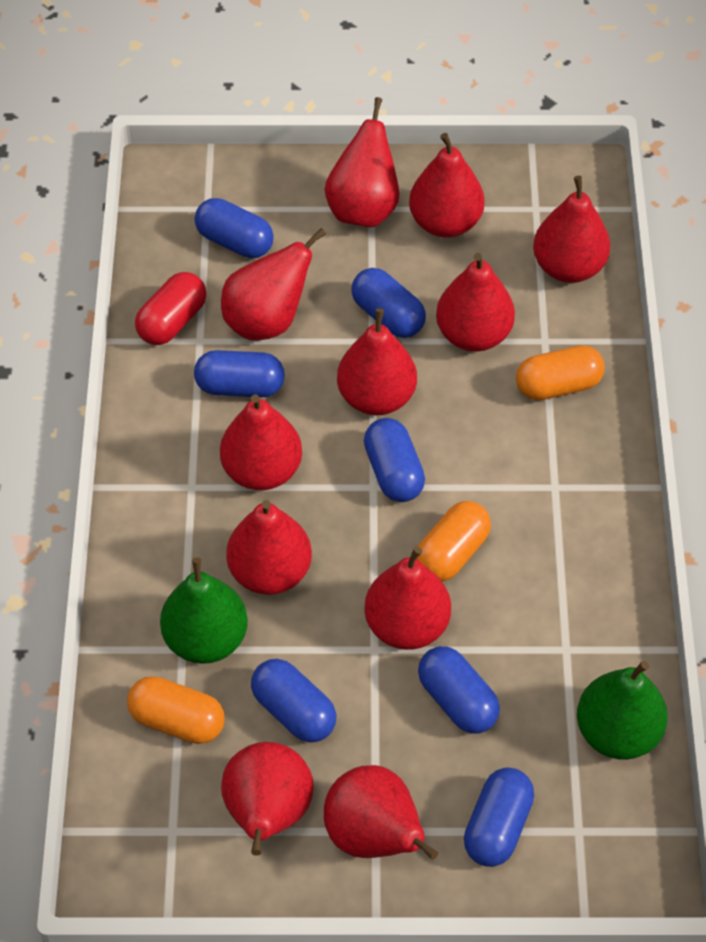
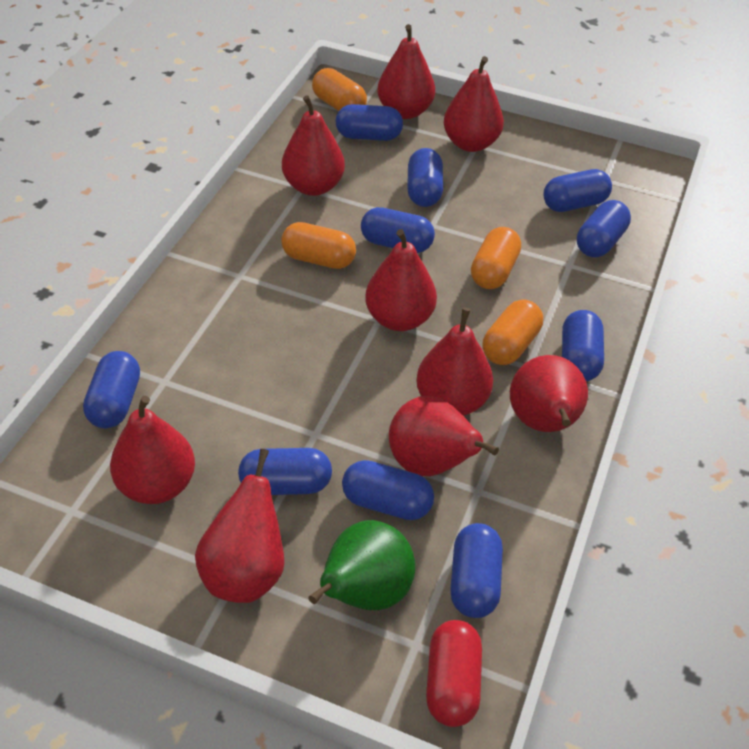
blue capsule: [194,198,274,258] [194,350,285,397] [251,659,336,742] [351,268,426,338] [364,418,425,502] [418,646,500,734] [464,768,534,867] = 7 -> [83,351,140,428] [238,448,332,495] [335,104,403,141] [342,460,434,520] [361,207,435,253] [407,148,443,207] [450,523,503,618] [544,169,612,212] [562,310,604,381] [577,200,631,257] = 10
green pear: [160,557,248,664] [577,661,668,760] = 2 -> [308,520,415,610] = 1
orange capsule: [127,676,225,744] [417,501,491,582] [516,345,605,400] = 3 -> [281,222,356,269] [312,68,367,111] [471,227,521,289] [483,299,543,365] = 4
red pear: [220,394,302,490] [221,228,326,341] [221,742,314,856] [226,500,312,595] [324,765,438,860] [325,97,399,227] [337,308,417,415] [364,547,451,650] [409,133,485,238] [436,253,515,352] [533,176,610,283] = 11 -> [110,396,195,504] [195,449,285,603] [282,95,345,196] [365,229,437,331] [377,24,435,119] [389,396,499,476] [416,308,493,416] [444,56,504,152] [510,355,588,432] = 9

